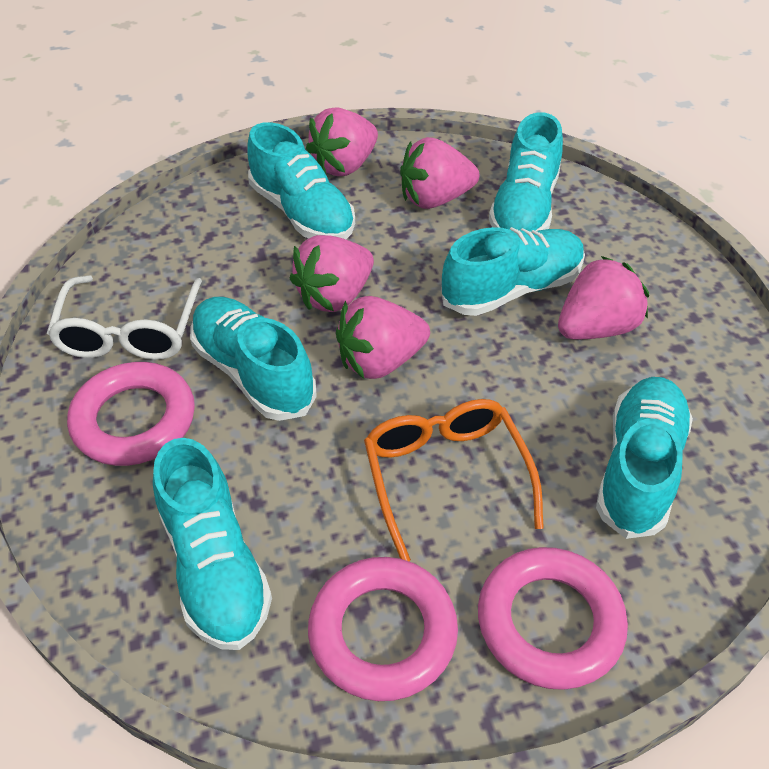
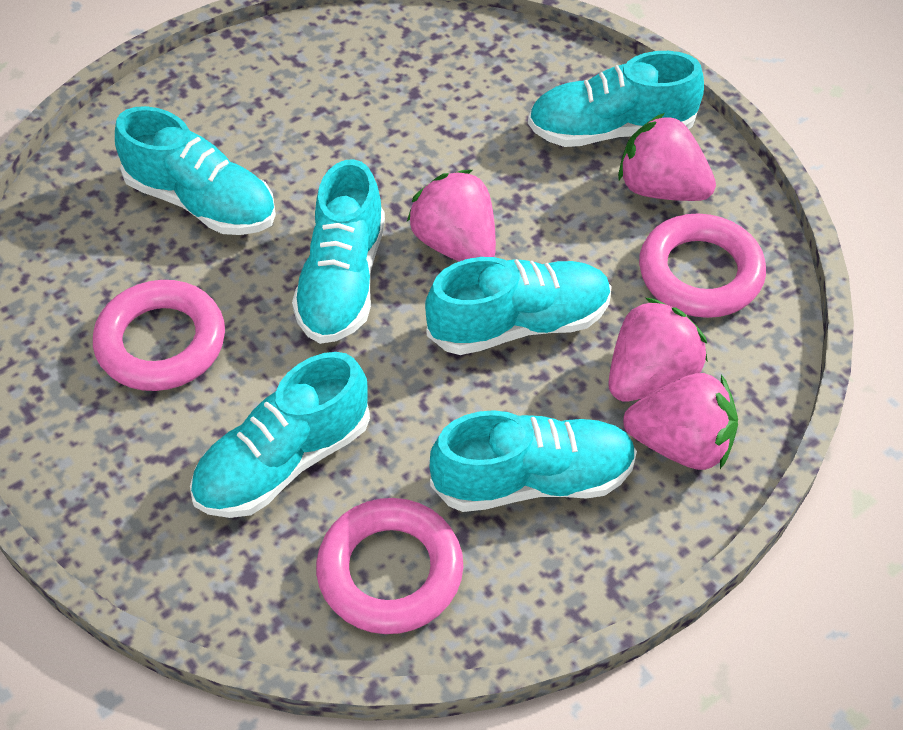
orange glasses: [364,399,544,561] = 1 -> none = 0
pink strawberry: [290,235,374,312] [306,107,378,176] [336,296,430,379] [400,137,479,209] [558,256,649,339] = 5 -> [407,170,496,262] [608,298,708,402] [618,113,716,201] [623,373,738,470] = 4
white glasses: [47,275,202,360] = 1 -> none = 0

